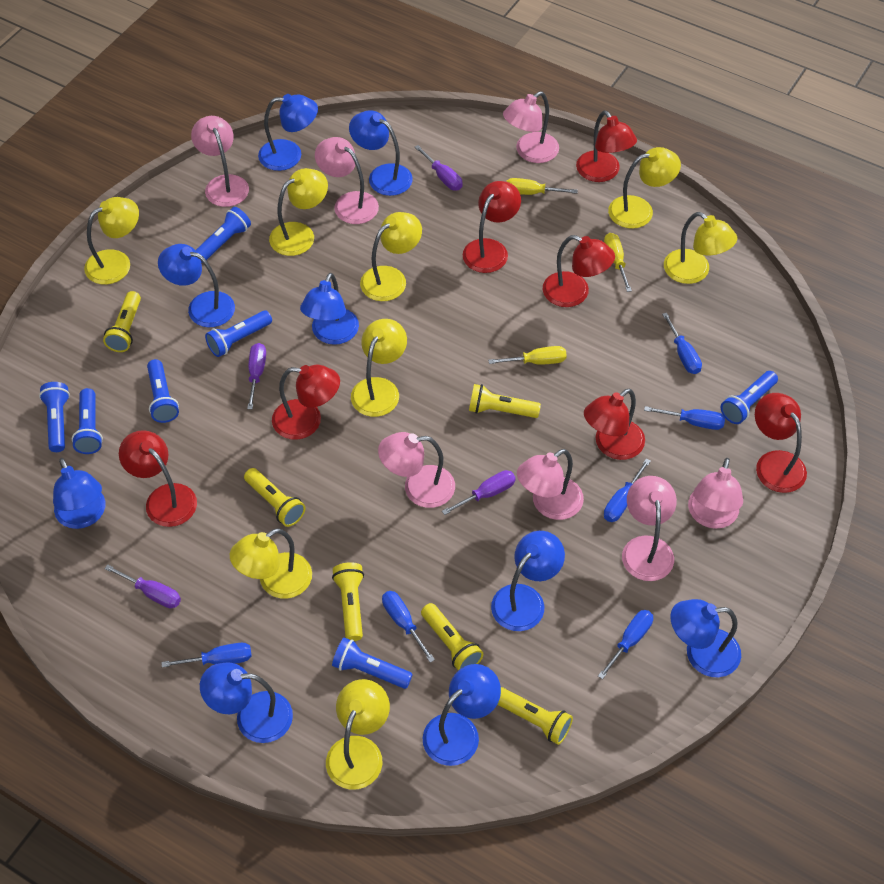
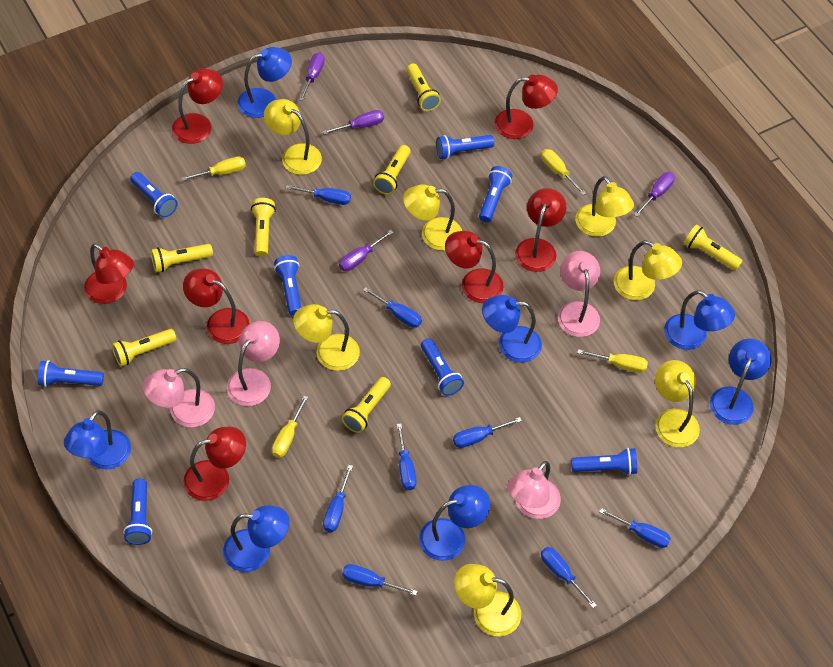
blue flashlight: [39,382,70,452] [72,388,103,454] [147,359,179,423] [196,207,251,263] [205,310,272,357] [332,637,413,689] [721,371,778,424] = 7 -> [38,360,104,387] [123,479,152,545] [130,172,178,218] [274,255,301,316] [421,338,464,396] [436,135,494,159] [479,166,512,222] [571,448,637,475] = 8
blue lamp: [53,458,105,529] [158,244,235,327] [200,663,293,743] [258,94,318,171] [300,273,359,345] [349,110,413,196] [423,664,501,766] [491,531,565,631] [670,599,741,677] = 9 -> [64,410,131,470] [223,505,290,572] [237,47,292,118] [419,485,490,561] [482,295,542,363] [664,290,735,350] [710,339,772,425] = 7
blue screwdriver: [161,643,252,668] [382,591,435,663] [598,610,653,679] [604,459,651,522] [644,406,725,430] [662,313,702,374] = 6 -> [286,185,351,205] [323,465,353,532] [342,564,418,596] [363,287,422,328] [397,423,417,490] [453,417,522,448] [541,547,597,608] [599,508,671,548] = 8
pink lamp: [191,116,249,207] [315,137,379,224] [378,432,455,508] [503,91,559,163] [517,449,584,520] [622,476,677,581] [688,458,743,529] = 7 -> [143,368,215,427] [227,321,280,406] [507,461,561,519] [558,251,600,337] = 4
yellow flashlight: [103,291,141,352] [244,468,306,527] [332,562,364,641] [421,603,483,671] [469,384,541,418] [497,687,573,745] = 6 -> [112,329,176,367] [151,244,213,273] [251,198,276,257] [342,377,391,433] [373,145,411,195] [407,64,441,111] [684,224,743,270] = 7
yellow lamp: [84,197,139,285] [230,528,312,599] [269,168,328,256] [326,679,390,790] [351,319,407,417] [360,212,422,301] [608,147,681,229] [664,212,737,284] = 8 -> [264,99,322,175] [293,304,360,371] [403,184,462,251] [454,564,521,636] [575,176,634,237] [613,240,682,300] [655,360,700,447] = 7
yellow screwdriver: [488,346,567,365] [506,178,578,195] [604,233,632,292] = 3 -> [181,157,246,181] [272,395,308,458] [541,149,586,195] [577,349,648,373] = 4

